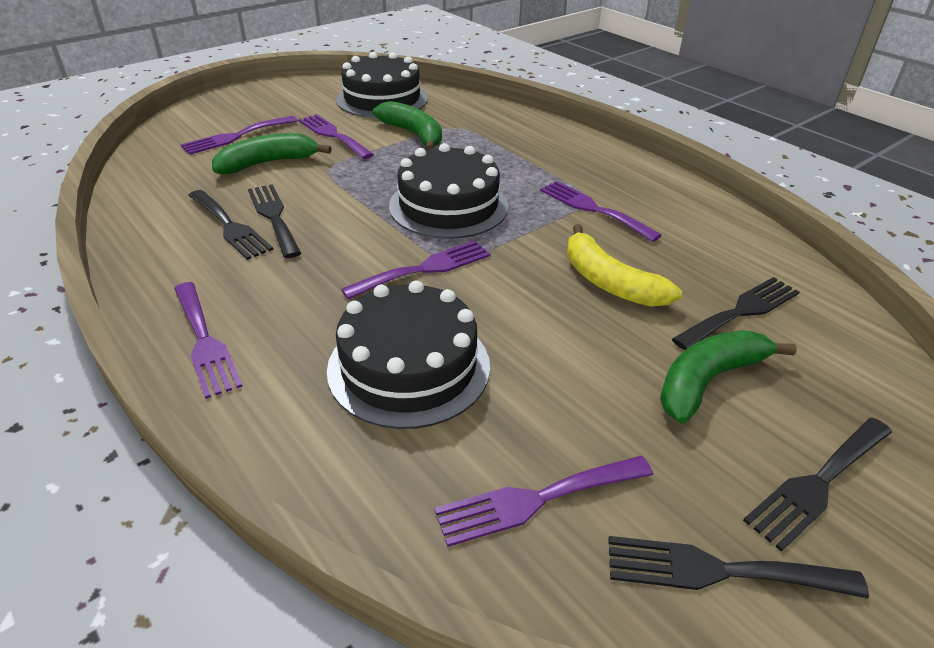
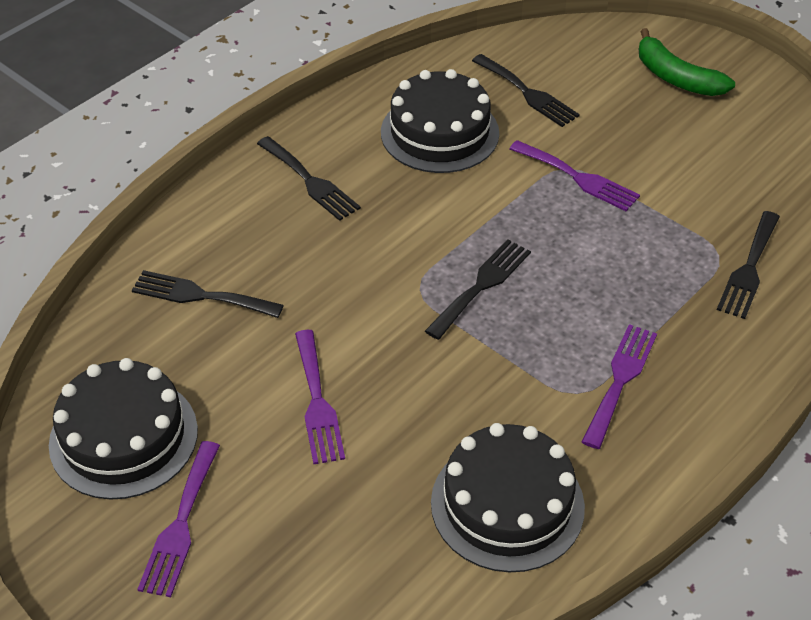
green banana: [212,133,332,174] [373,101,442,150] [660,330,797,423] = 3 -> [639,28,735,96] = 1
purple fork: [174,282,242,399] [181,116,298,155] [298,114,374,159] [341,241,491,300] [434,456,653,547] [540,181,662,242] = 6 -> [137,441,220,597] [295,330,345,464] [509,140,640,211] [582,324,657,449] = 4
yellow banana: [567,224,682,307] = 1 -> none = 0

